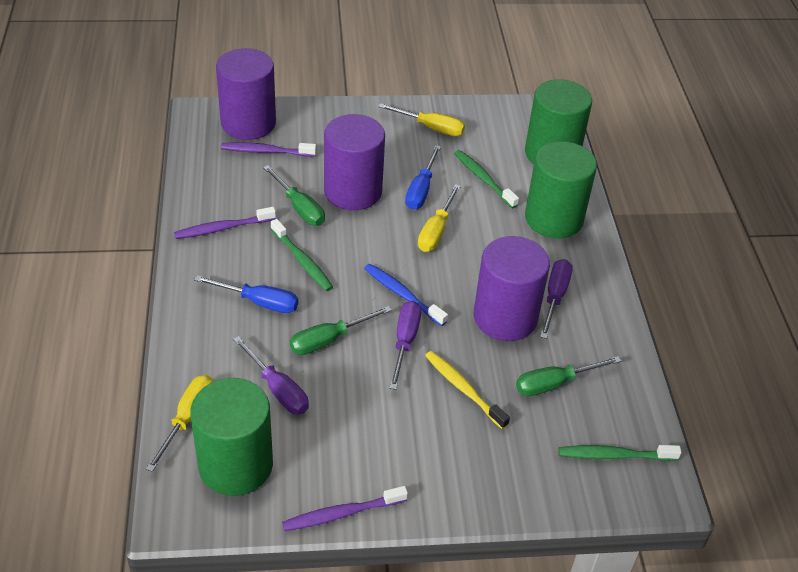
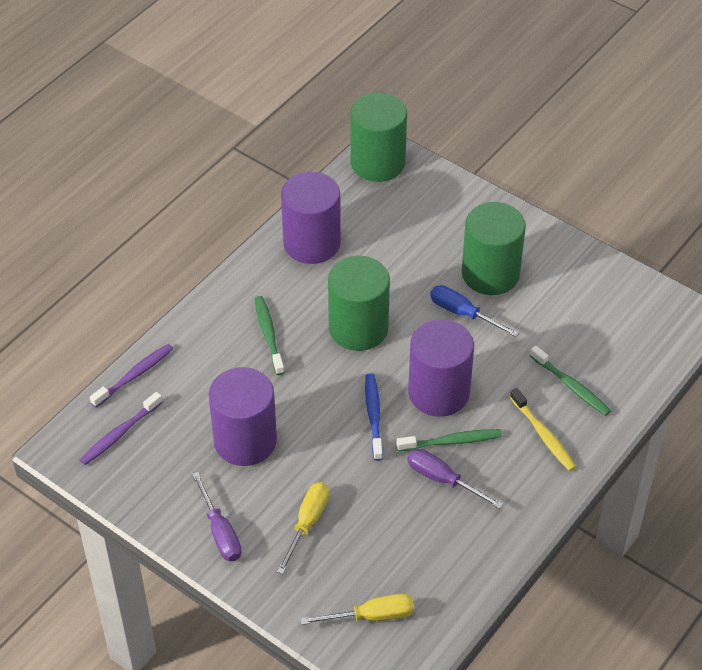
blue screwdriver: [194,275,298,313] [405,145,441,210] = 2 -> [430,285,519,337] = 1
green screwdriver: [263,165,325,226] [290,306,392,355] [516,356,622,396] = 3 -> none = 0
purple screwdriver: [233,336,309,415] [389,301,421,390] [540,259,573,339] = 3 -> [192,472,241,561] [407,449,503,509] = 2
purple toothbrush: [174,207,276,239] [221,142,316,157] [282,486,408,531] = 3 -> [80,392,162,465] [90,344,173,407] = 2
yellow screwdriver: [146,375,214,472] [378,103,465,136] [418,184,461,252] = 3 -> [277,482,329,574] [300,594,414,625] = 2

